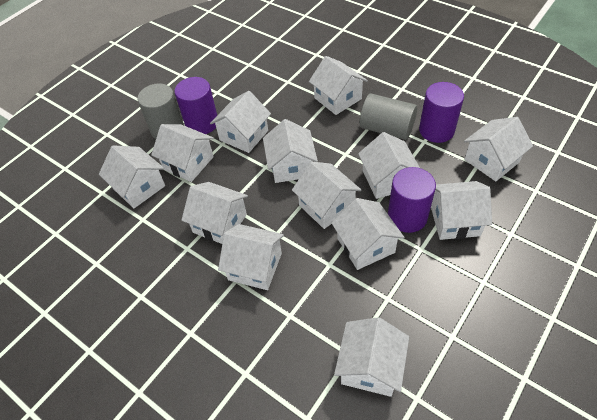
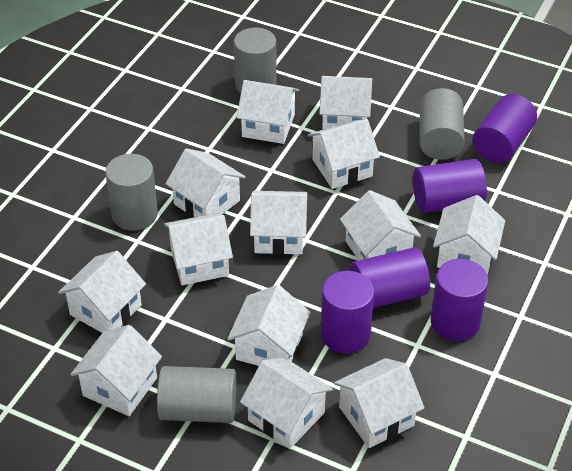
grey cylinder: [137,83,184,139] [360,93,417,140] = 2 -> [105,154,158,231] [157,366,236,423] [234,28,277,94] [420,88,465,160] = 4
purple cylinder: [175,77,217,134] [388,167,436,233] [419,82,464,143] = 3 -> [321,271,374,353] [350,247,430,308] [413,159,487,213] [431,259,489,341] [473,94,537,163] = 5

